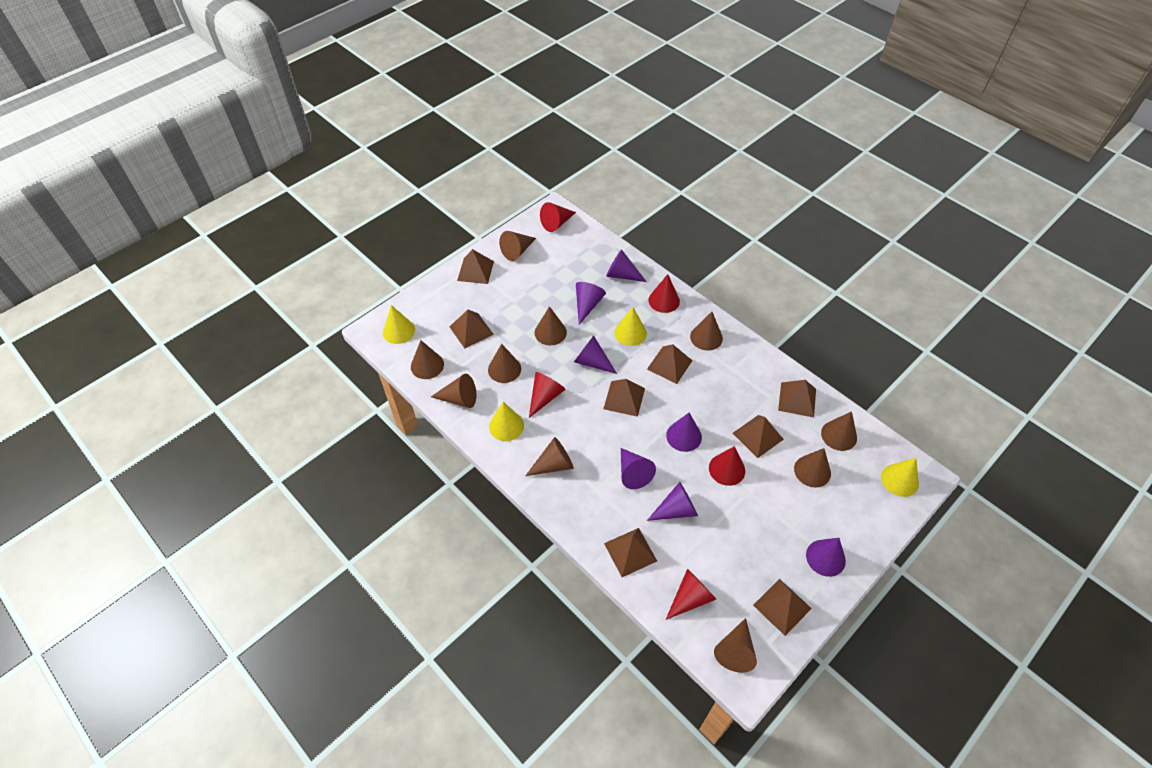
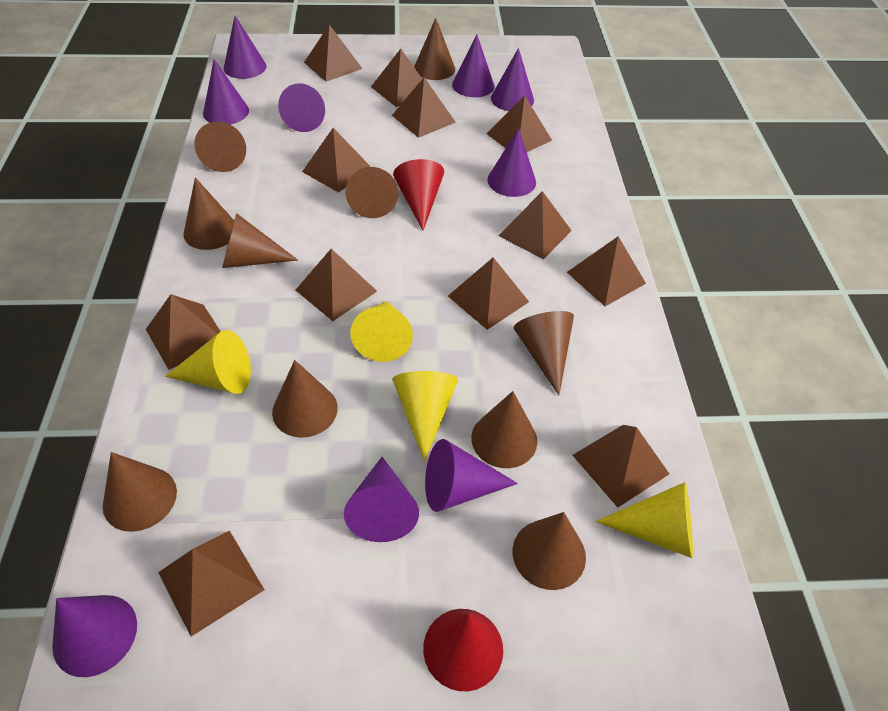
brown pyramid: [450,310,494,349] [457,249,494,284] [603,379,645,417] [604,528,657,577] [647,344,692,384] [733,415,784,458] [753,579,812,636] [778,380,816,417] = 8 -> [146,294,221,370] [158,530,264,636] [296,249,377,321] [302,128,371,193] [304,25,362,82] [371,49,422,107] [392,77,456,138] [448,257,529,330] [487,95,552,152] [498,191,572,259] [567,236,646,306] [572,425,669,507] = 12
purple cone: [574,336,617,374] [576,282,606,325] [606,249,647,282] [621,448,656,489] [647,482,698,521] [666,413,702,452] [806,538,846,577] = 7 -> [52,595,137,677] [203,59,249,124] [224,16,267,79] [278,83,325,132] [344,457,419,542] [425,439,518,512] [452,34,495,97] [487,128,536,197] [491,48,534,111] = 9
red cone: [529,372,565,418] [540,202,576,232] [648,274,680,313] [666,569,716,620] [709,446,745,486] = 5 -> [393,159,444,230] [423,609,503,691] = 2

